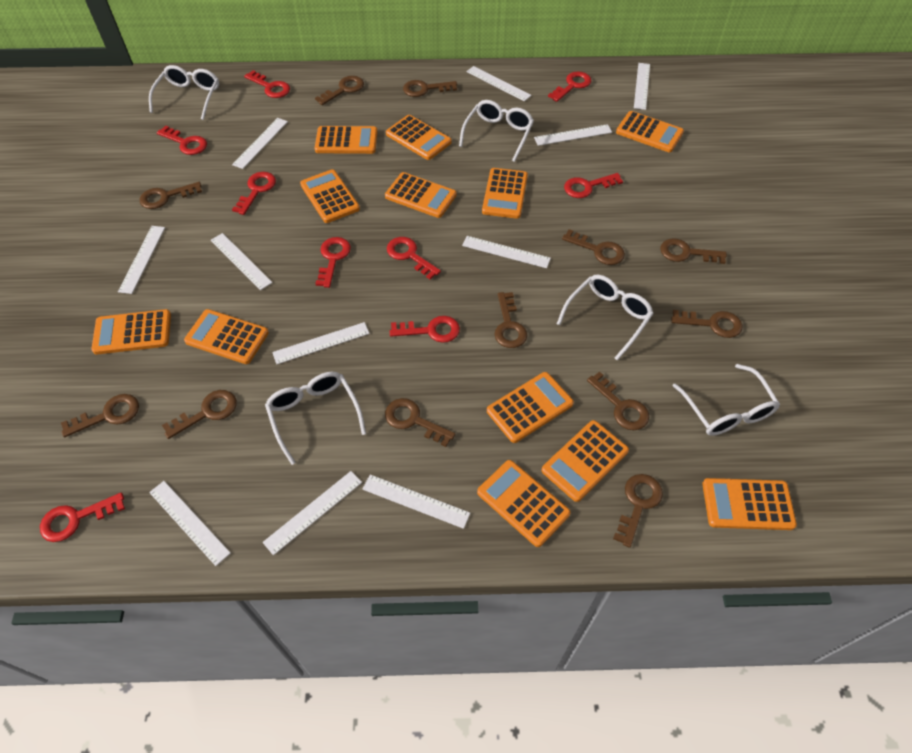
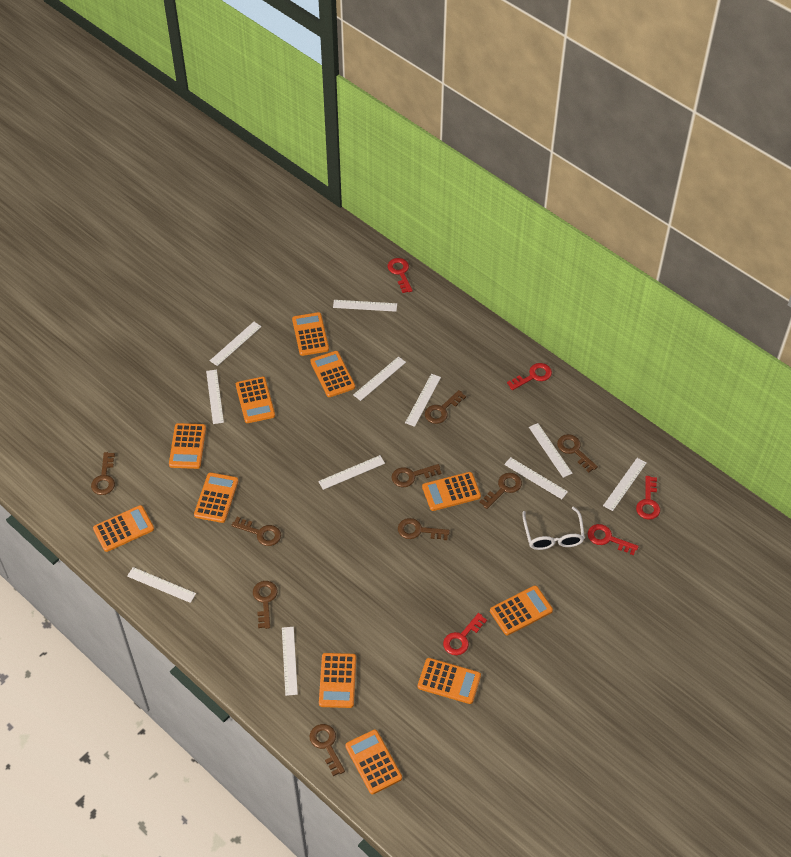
brown key: [61,394,139,437] [140,182,202,209] [162,390,237,439] [315,76,364,105] [385,398,455,447] [403,80,457,97] [494,292,527,348] [562,229,625,265] [587,371,649,430] [613,474,663,548] [660,238,727,264] [671,310,742,338] = 12 -> [91,452,115,495] [231,517,281,546] [253,581,278,629] [309,724,345,776] [391,464,441,487] [398,518,450,540] [425,390,466,424] [479,473,522,509] [557,434,598,472] = 9
orange calculator: [91,309,171,355] [184,309,269,364] [300,169,360,223] [315,126,378,154] [385,172,457,218] [386,115,452,160] [477,460,571,547] [482,168,528,219] [487,372,574,443] [541,420,629,502] [616,111,684,152] [702,478,797,530] = 12 -> [93,505,154,552] [169,423,206,469] [194,472,238,523] [236,377,275,423] [292,312,329,356] [310,351,355,397] [319,653,356,708] [345,730,402,794] [418,658,481,704] [422,472,481,511] [490,586,553,635] = 11
red key: [40,493,125,542] [157,126,207,155] [232,172,276,215] [244,70,290,98] [315,237,351,288] [387,237,441,279] [390,316,460,343] [548,71,591,102] [564,173,623,198] = 9 -> [388,258,413,293] [443,613,487,655] [507,363,552,390] [588,524,639,555] [636,476,660,520] = 5
white glasses: [149,65,219,120] [265,372,366,465] [459,100,534,162] [557,275,654,361] [673,364,780,436] = 5 -> [522,507,585,550] = 1

